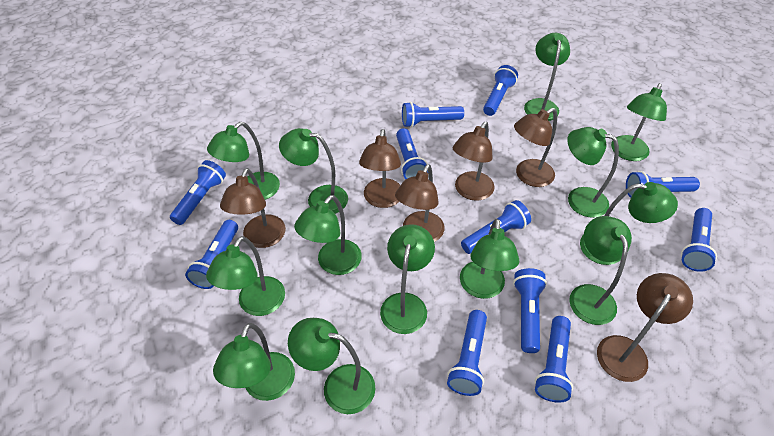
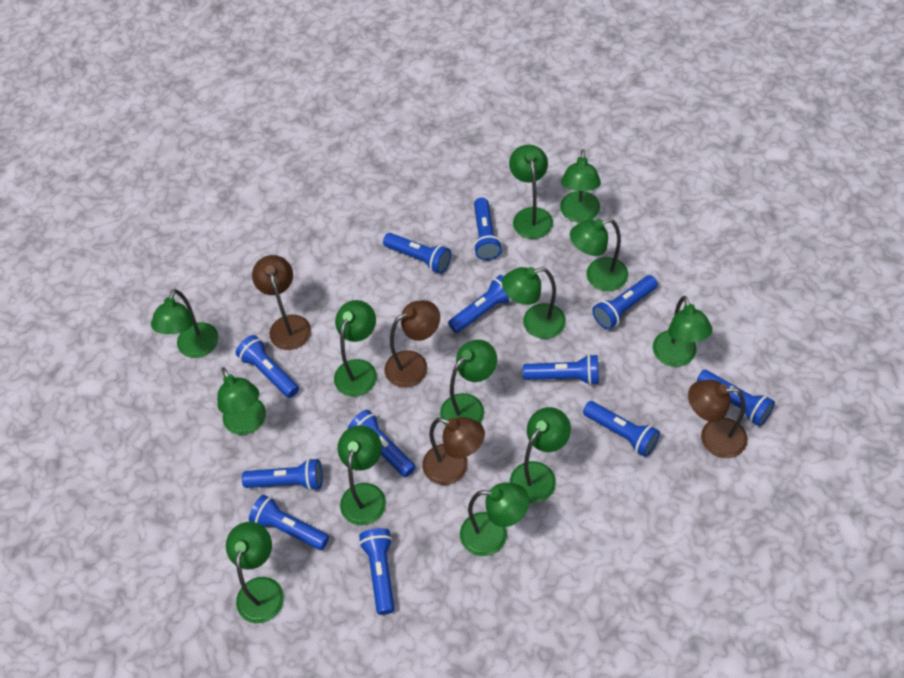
blue flashlight: [170,160,226,225] [185,220,238,289] [396,128,428,179] [402,102,464,127] [447,310,487,396] [461,200,531,254] [483,65,518,116] [513,268,547,353] [535,316,573,403] [626,171,700,198] [681,208,717,272] = 11 -> [236,335,299,398] [242,458,323,491] [249,495,329,550] [348,410,416,477] [359,528,394,615] [383,233,451,274] [448,275,512,333] [473,197,502,260] [523,354,599,385] [583,401,660,457] [592,275,658,329] [697,370,775,426] = 12
brown lamp: [220,168,286,248] [359,129,401,208] [395,164,444,242] [453,122,495,201] [514,108,557,187] [597,273,693,382] = 6 -> [252,255,311,350] [384,300,440,388] [422,417,485,485] [688,380,748,458] = 4

